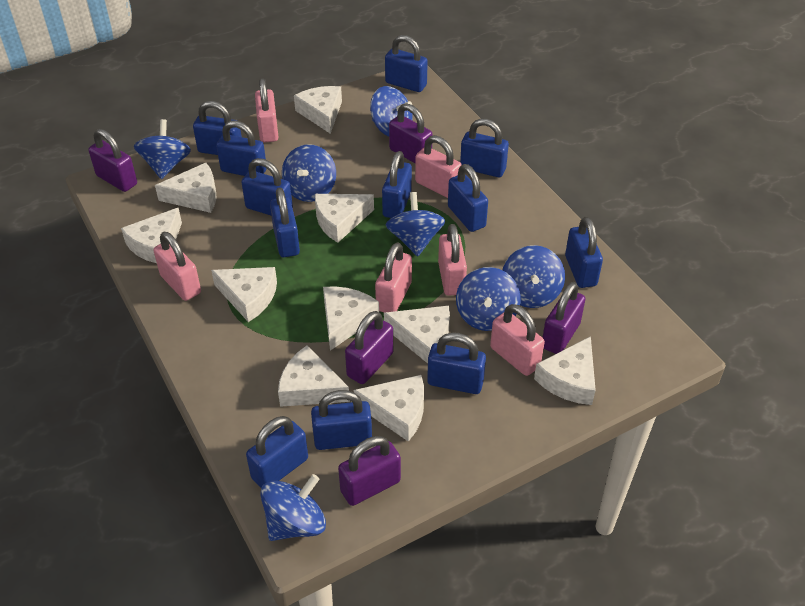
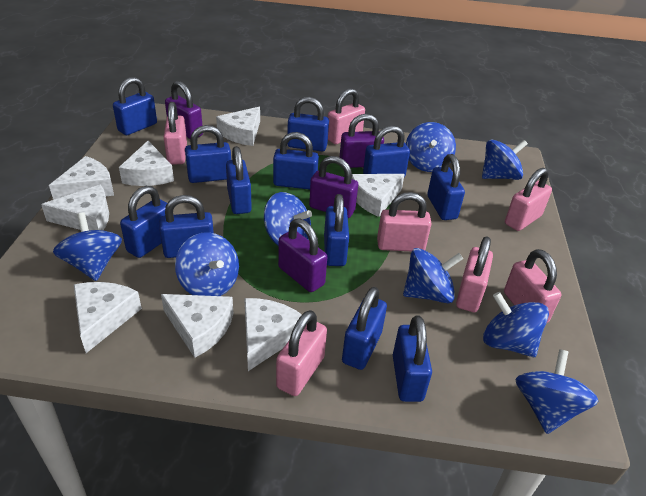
blue spinning top: [134,119,191,179] [260,474,326,541] [282,144,336,202] [370,86,413,137] [386,192,445,256] [456,267,521,331] [503,245,565,308] = 7 -> [53,212,122,281] [175,232,239,296] [264,192,312,246] [403,248,463,303] [406,122,456,172] [482,140,528,180] [483,292,549,357] [515,349,598,434] = 8
pink padlock: [153,232,201,301] [255,78,278,143] [375,242,412,313] [415,135,462,198] [438,224,467,296] [490,304,545,376] = 6 -> [164,102,187,164] [276,310,327,396] [328,88,365,144] [377,192,432,251] [456,236,493,312] [504,249,562,323] [505,168,552,231] = 7
purple padlock: [88,129,137,192] [338,436,401,506] [345,311,393,384] [389,103,433,163] [543,282,585,354] = 5 -> [165,81,203,139] [278,218,327,292] [309,156,358,218] [340,114,384,168] = 4
white cheese: [121,208,182,263] [155,163,216,213] [211,267,277,322] [278,346,350,407] [294,86,342,134] [315,194,374,243] [323,286,379,351] [354,375,424,442] [384,306,450,363] [534,336,596,405] = 10 -> [41,184,109,231] [49,156,114,200] [74,282,142,353] [119,141,174,186] [161,294,233,358] [216,107,260,146] [244,298,302,371] [352,174,405,217] = 8

